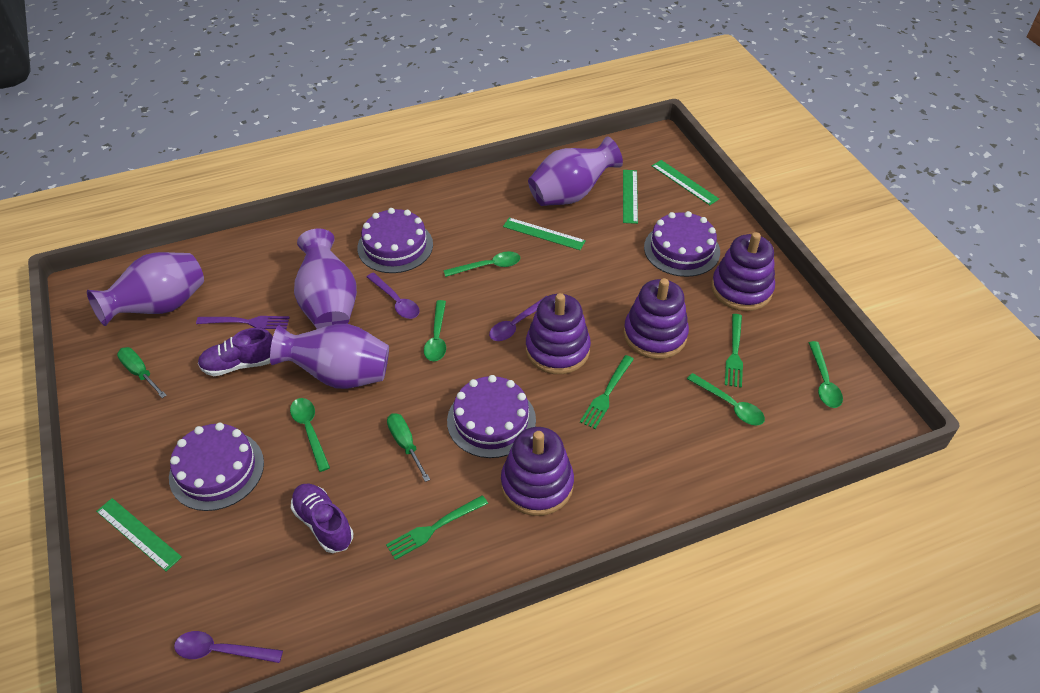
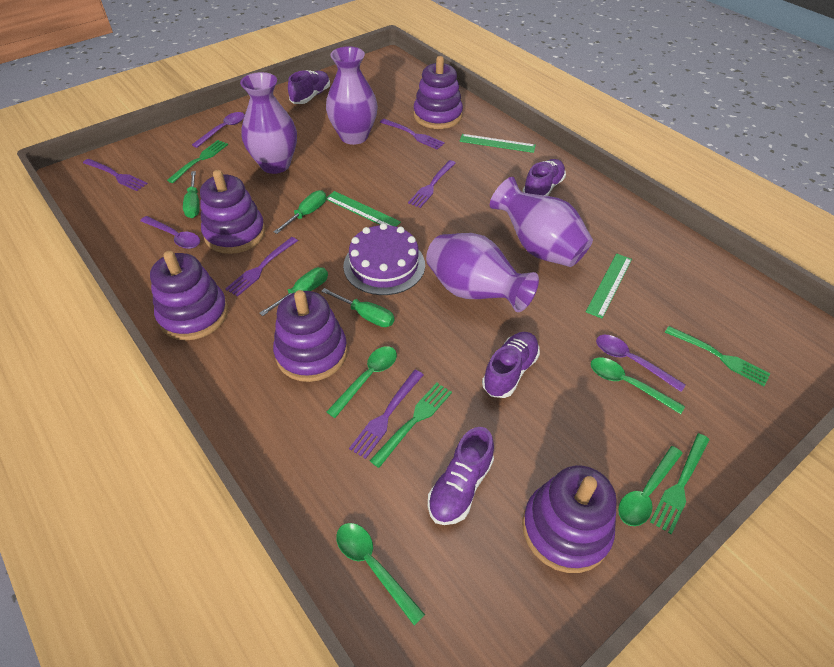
green fork: [386,495,488,560] [580,355,634,429] [725,314,743,388] = 3 -> [167,140,228,183] [370,383,452,468] [650,433,709,534] [665,326,771,386] = 4
green ruler: [96,498,182,571] [503,217,586,250] [623,170,638,224] [652,160,719,205] = 4 -> [326,191,401,227] [460,134,536,153] [586,253,632,318] = 3
green screwdriver: [117,347,167,398] [387,413,430,482] = 2 -> [183,171,199,218] [259,267,328,316] [274,190,326,234] [321,288,394,327] = 4
green spoon: [290,398,330,472] [424,300,446,361] [444,252,520,277] [687,373,765,426] [809,341,843,408] = 5 -> [326,346,397,418] [336,523,425,625] [591,357,685,414] [618,446,683,526] = 4
purple cake: [169,423,264,511] [357,208,433,273] [447,375,536,458] [644,211,720,277] = 4 -> [343,223,425,295] = 1
purple fork: [196,316,290,329] = 1 -> [83,159,148,191] [225,237,298,297] [349,370,424,459] [380,119,445,150] [408,160,456,208] = 5
purple shoe: [198,328,273,376] [291,484,353,553] = 2 -> [288,70,330,104] [428,427,494,525] [482,332,540,398] [522,159,566,196] = 4
purple stacking toy: [501,427,574,516] [526,293,591,374] [624,278,689,359] [712,232,775,311] = 4 -> [150,251,228,340] [200,170,265,254] [273,290,348,382] [414,56,463,129] [522,465,617,573] = 5

